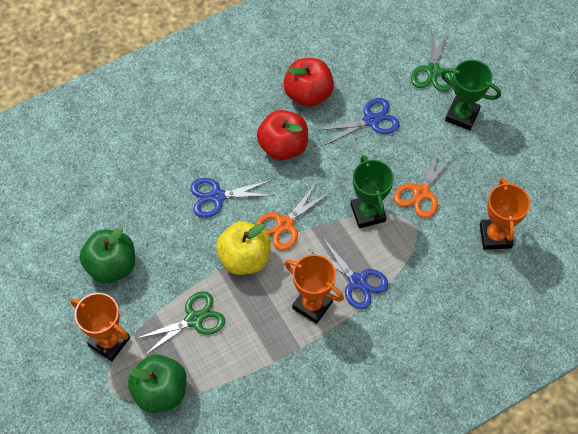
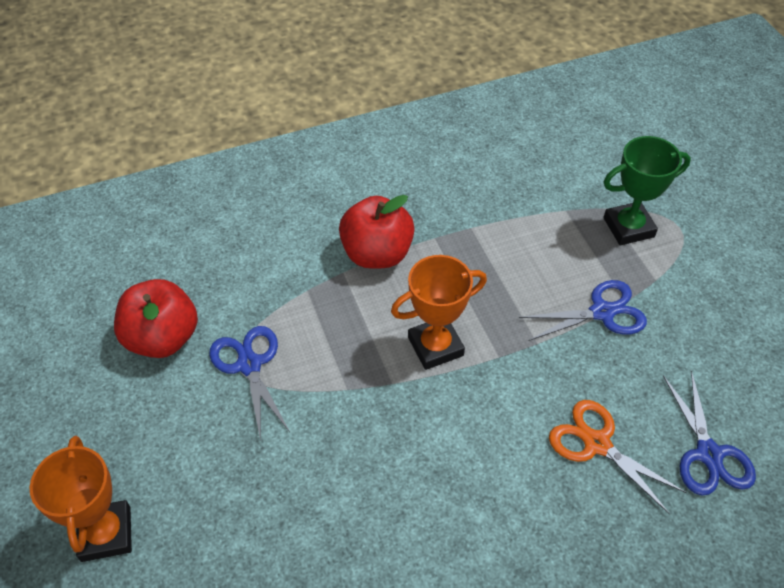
green apple: [80,227,135,283] [128,355,187,413] = 2 -> none = 0
green scissors: [135,291,225,356] [411,28,453,92] = 2 -> none = 0
green trophy: [351,155,394,228] [441,60,501,130] = 2 -> [603,136,691,245] = 1
orange scissors: [256,183,331,250] [394,149,456,218] = 2 -> [549,400,687,514] = 1
orange trophy: [71,293,130,361] [285,254,344,324] [480,178,530,250] = 3 -> [30,436,132,562] [391,255,487,370] = 2
yellow apple: [216,221,271,275] = 1 -> none = 0

